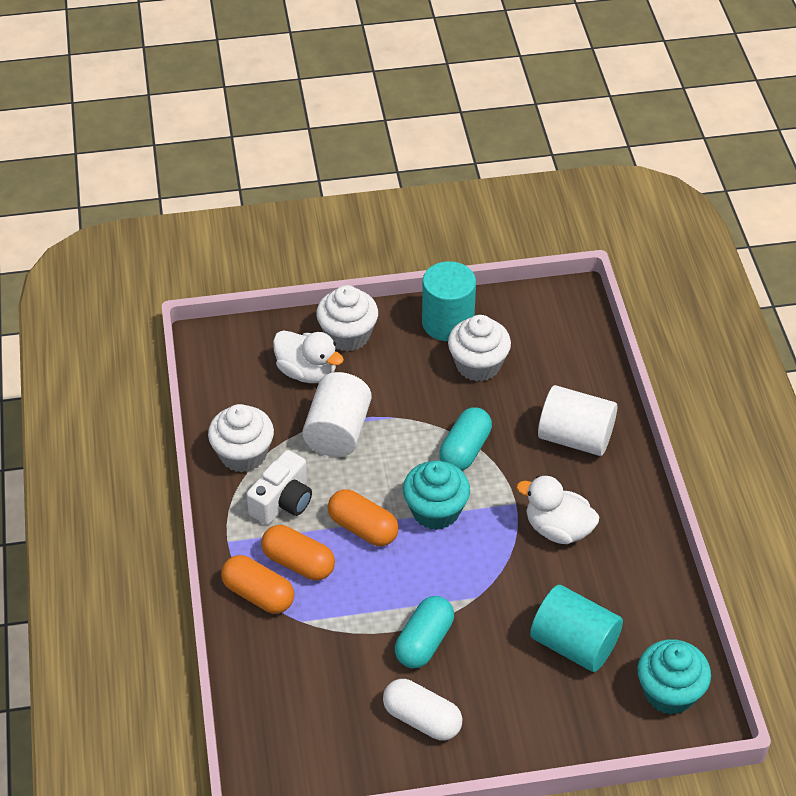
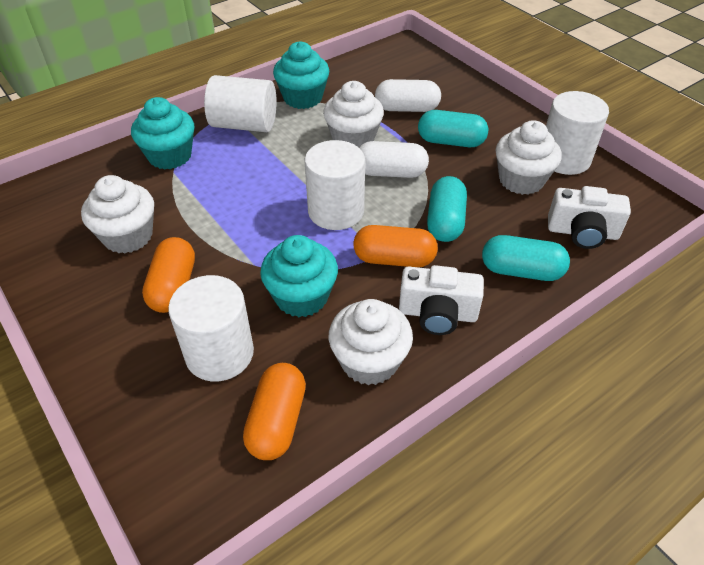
turquoise capsule: [395,596,454,668] [439,407,492,471] = 2 -> [418,110,488,147] [427,176,467,242] [482,235,570,281] = 3
turquoise cupcake: [403,461,470,530] [637,639,711,715] = 2 -> [131,97,195,170] [260,235,338,317] [273,41,329,109] = 3
turquoise cylinder: [422,261,476,341] [530,585,623,672] = 2 -> none = 0
white camera: [247,450,312,525] = 1 -> [399,265,484,335] [548,186,631,249] = 2
white capsule: [383,679,462,741] = 1 -> [359,141,429,178] [375,79,441,112] = 2
white cupcake: [208,404,274,473] [316,285,378,351] [448,315,511,382] = 3 -> [81,175,154,254] [323,81,384,147] [329,299,413,385] [496,120,562,195] = 4
white cylinder: [302,372,372,457] [538,385,617,456] = 2 -> [168,275,254,381] [204,75,277,132] [305,140,365,230] [546,91,609,175] = 4
white duck: [273,330,344,383] [516,476,599,544] = 2 -> none = 0

